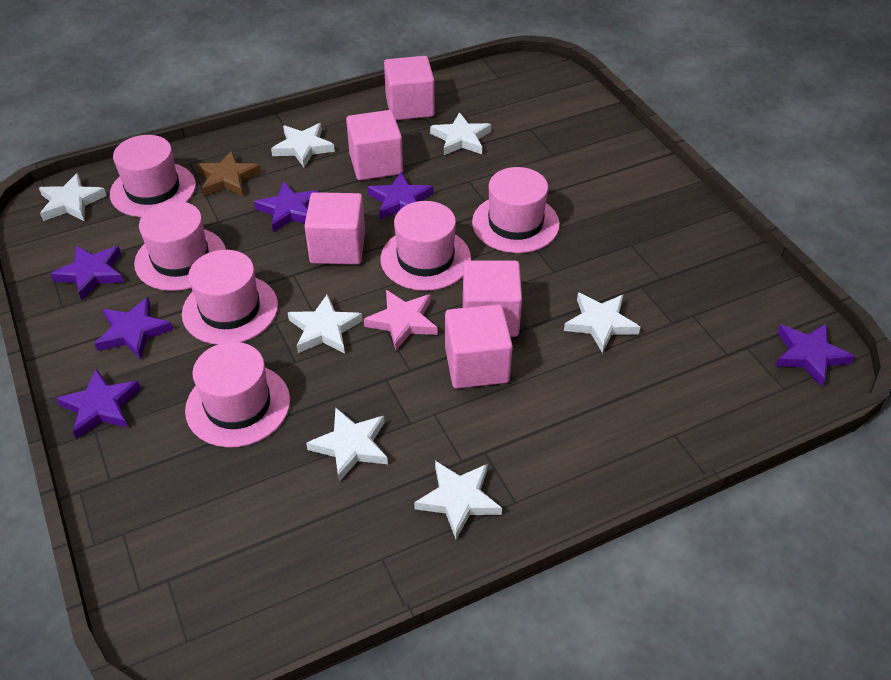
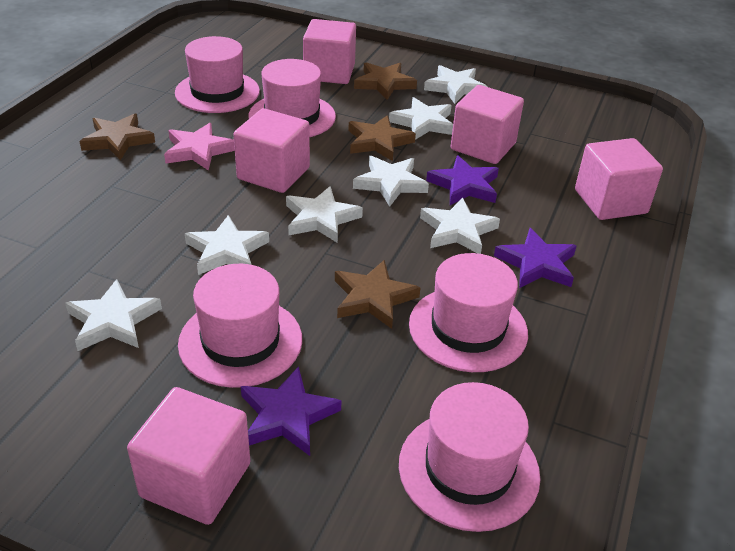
brown star: [196,150,261,196] = 1 -> [79,114,155,160] [335,260,421,329] [348,115,416,161] [354,63,417,100] = 4
pink hat: [110,135,196,217] [134,201,226,291] [182,250,278,345] [185,342,290,448] [380,201,471,291] [472,167,560,253] = 6 -> [175,36,260,113] [178,264,302,388] [248,59,336,137] [399,382,540,532] [409,253,528,372] = 5
purple star: [50,246,124,300] [56,369,141,439] [95,297,173,359] [254,181,320,232] [368,172,433,220] [775,324,855,387] = 6 -> [241,366,341,456] [426,155,499,205] [494,228,577,288] = 3

